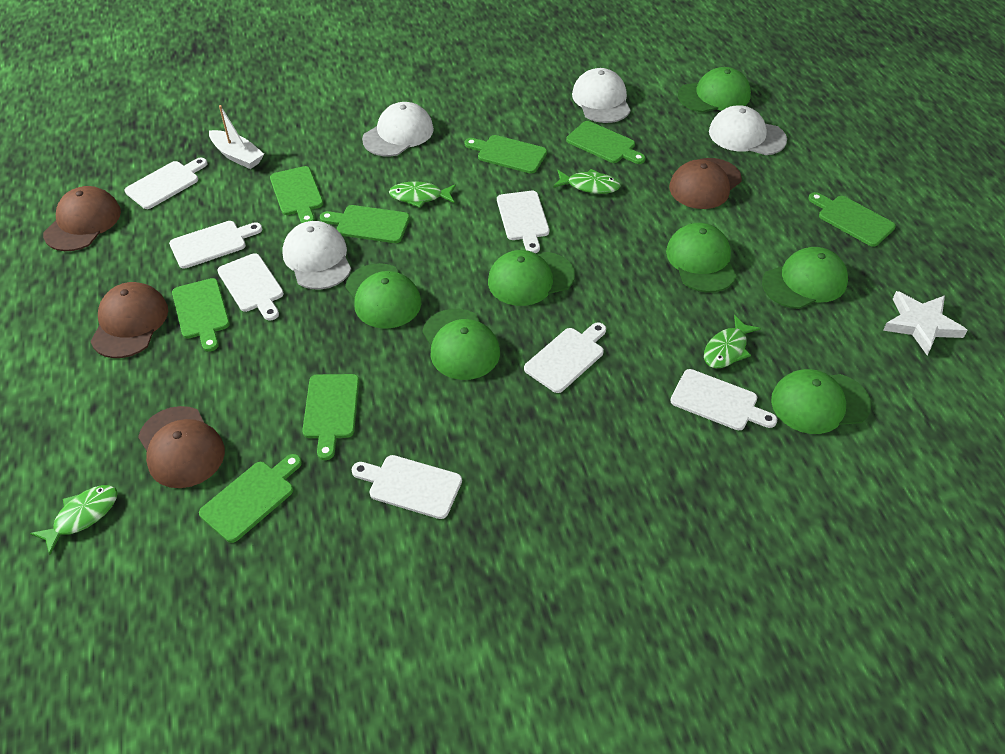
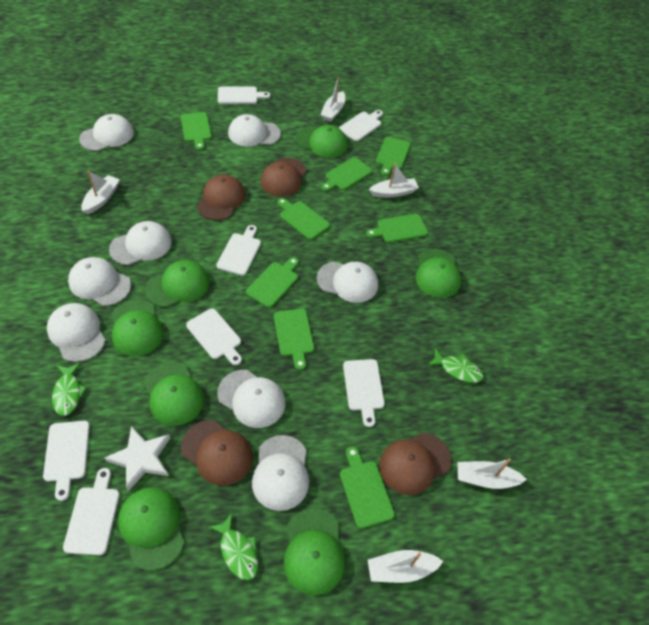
green fish: [30,485,118,555] [389,181,456,208] [553,169,621,194] [704,315,761,368] = 4 -> [52,363,87,416] [209,513,258,580] [428,348,484,383] = 3
white boat: [209,105,264,169] = 1 -> [81,170,120,214] [320,77,345,122] [368,550,443,583] [369,162,419,198] [458,458,527,489] = 5
white cap: [282,221,351,289] [362,102,434,157] [572,68,631,123] [709,105,787,155] = 4 -> [47,303,106,362] [68,257,131,306] [79,114,134,151] [109,221,172,265] [217,370,285,428] [228,114,281,147] [252,435,309,511] [317,262,378,303] = 8

